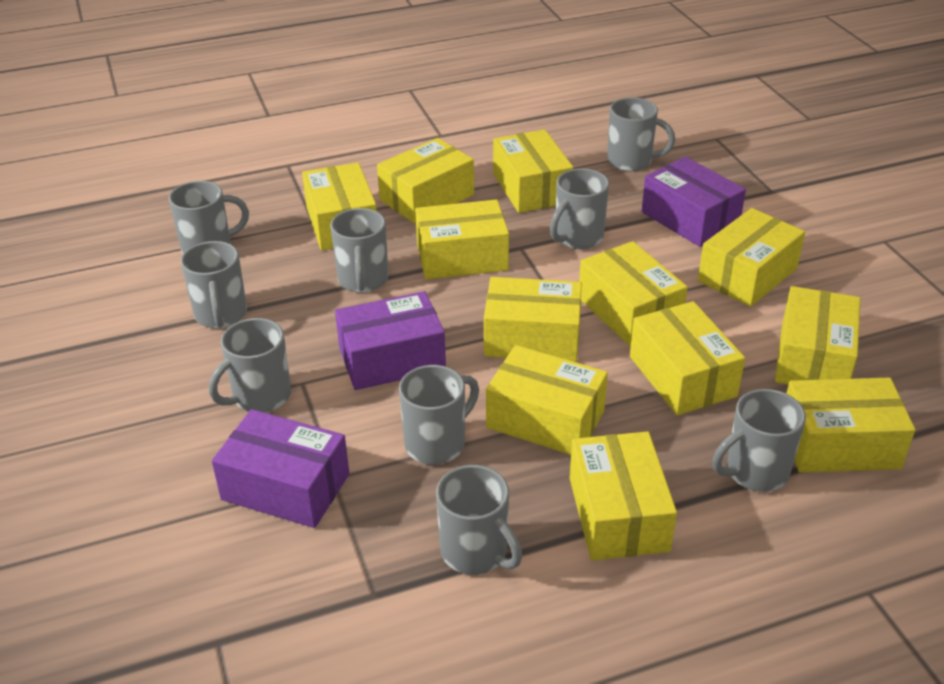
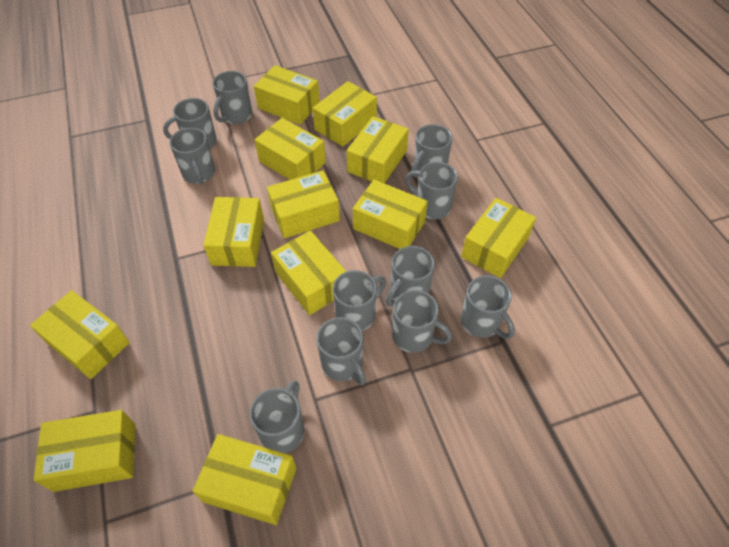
grey mug: [169,181,249,254] [181,241,247,328] [209,318,291,412] [330,208,388,292] [399,365,479,465] [436,465,522,575] [550,168,609,249] [607,98,675,171] [712,389,806,492] = 9 -> [163,98,217,149] [169,128,215,184] [213,71,252,124] [250,381,304,453] [317,317,366,385] [333,270,386,331] [386,246,435,306] [392,290,452,353] [405,162,458,219] [411,124,453,178] [461,275,515,339] = 11
purple box: [212,409,349,528] [335,291,446,390] [642,157,746,247] = 3 -> none = 0

